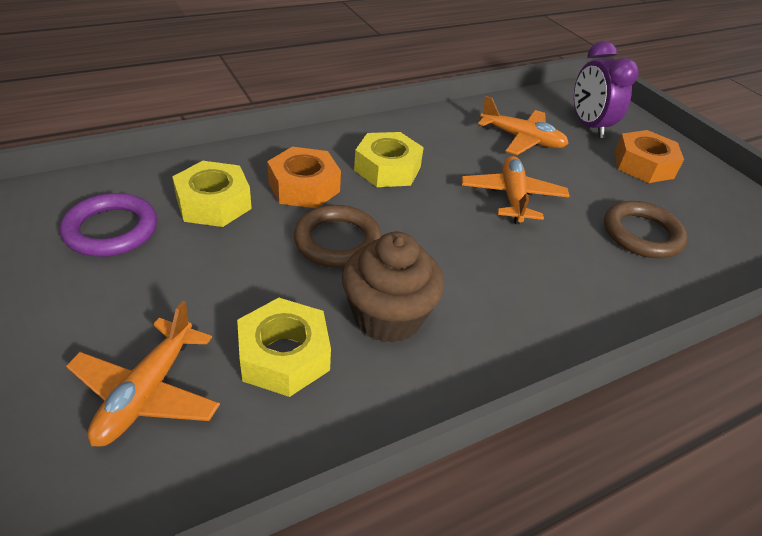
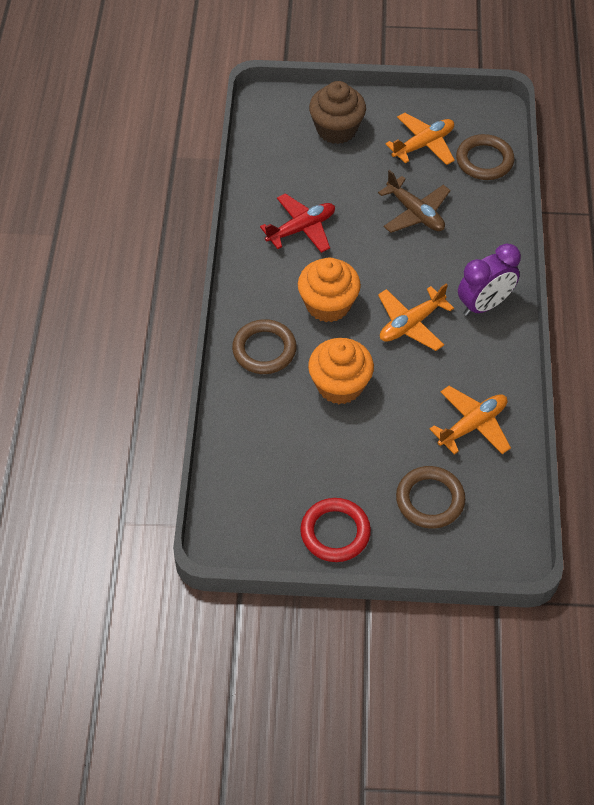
brown plane: none = 0 -> [378,170,451,233] = 1
brown ring: [294,205,382,268] [604,201,688,258] = 2 -> [232,319,297,374] [396,466,465,529] [456,134,514,180] = 3
orange cupcake: none = 0 -> [298,257,361,322] [308,338,374,404] = 2
orange nut: [267,147,341,208] [614,130,684,183] = 2 -> none = 0
purple ring: [60,193,157,257] = 1 -> none = 0
red plane: none = 0 -> [260,193,335,253] = 1
red ring: none = 0 -> [300,498,371,562] = 1
yellow nut: [172,161,252,227] [237,298,331,397] [354,132,424,187] = 3 -> none = 0

